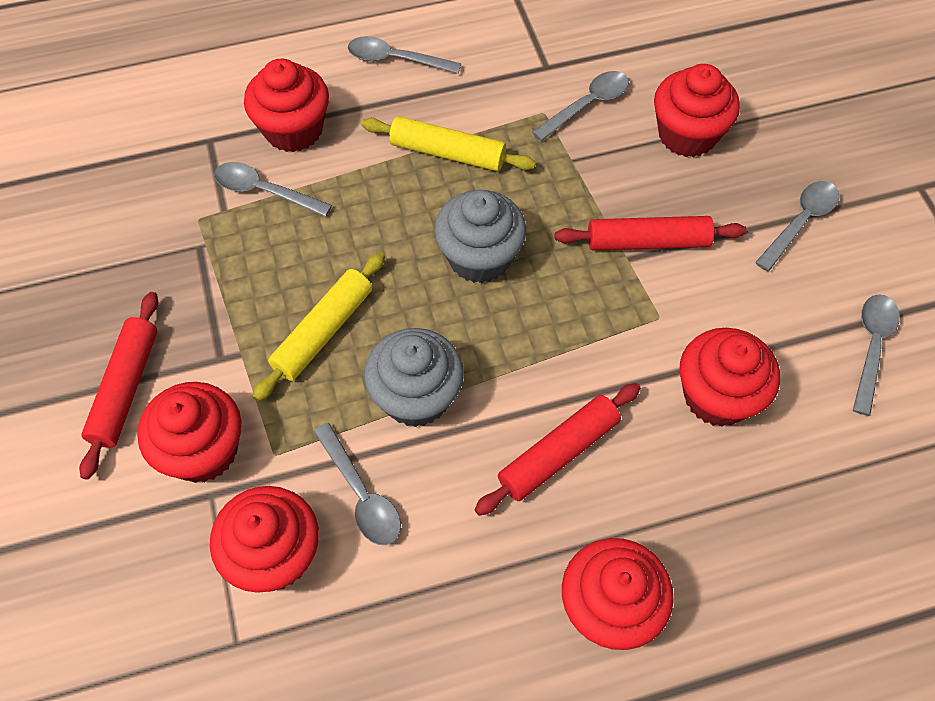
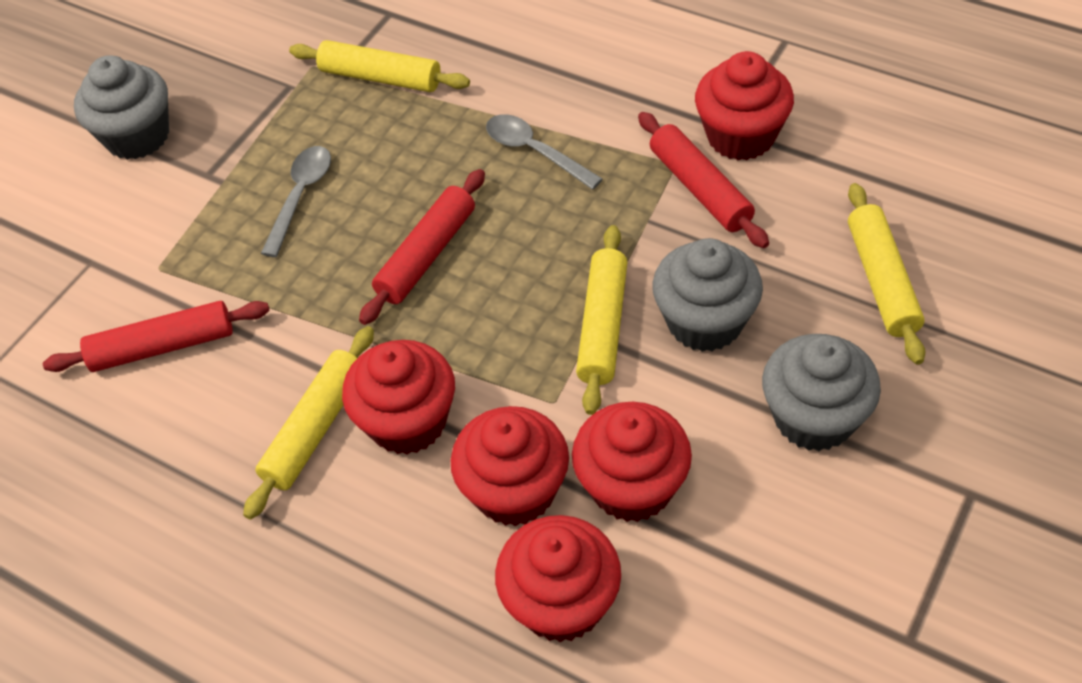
grey cupcake: [364,328,464,427] [434,190,526,283] = 2 -> [74,55,169,160] [652,238,763,352] [762,334,881,451] = 3
grey spoon: [214,162,332,217] [313,423,401,545] [348,36,461,74] [532,71,629,141] [755,181,839,271] [853,294,900,416] = 6 -> [261,146,331,257] [486,114,603,190] = 2
red cupcake: [137,382,241,483] [210,486,319,593] [244,59,329,152] [562,538,674,650] [654,64,740,157] [680,328,780,427] = 6 -> [342,340,455,455] [451,406,569,526] [495,515,621,642] [572,402,692,522] [695,51,794,160] = 5
yellow rolling pin: [252,252,385,401] [361,116,536,171] = 2 -> [243,326,374,520] [289,40,470,92] [576,225,627,415] [848,183,925,365] = 4

